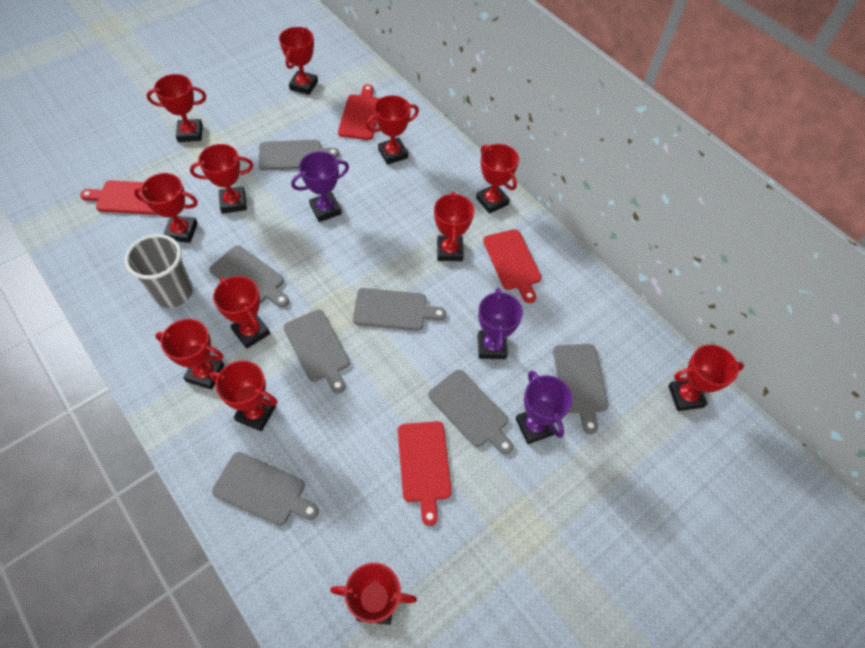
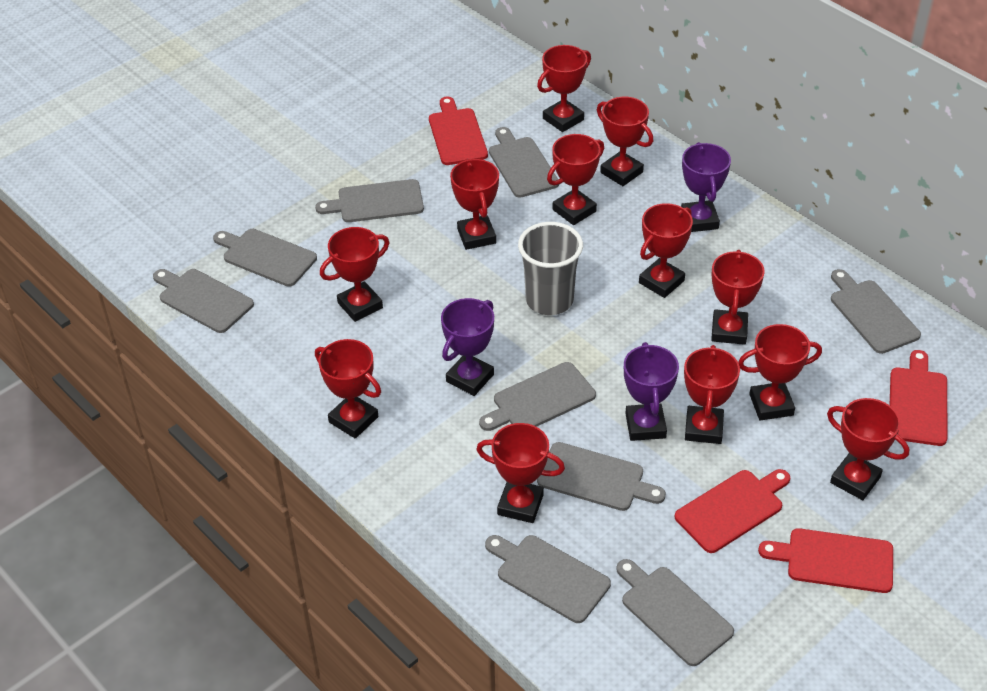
grey cutting board: [209,245,289,307] [212,452,319,526] [258,140,339,170] [284,310,350,394] [353,288,446,331] [428,370,513,454] [553,344,608,434] = 7 -> [153,269,254,333] [213,229,317,287] [315,179,424,222] [479,362,596,431] [485,535,611,623] [489,127,559,198] [537,442,666,511] [616,559,734,666] [831,269,921,354] = 9

